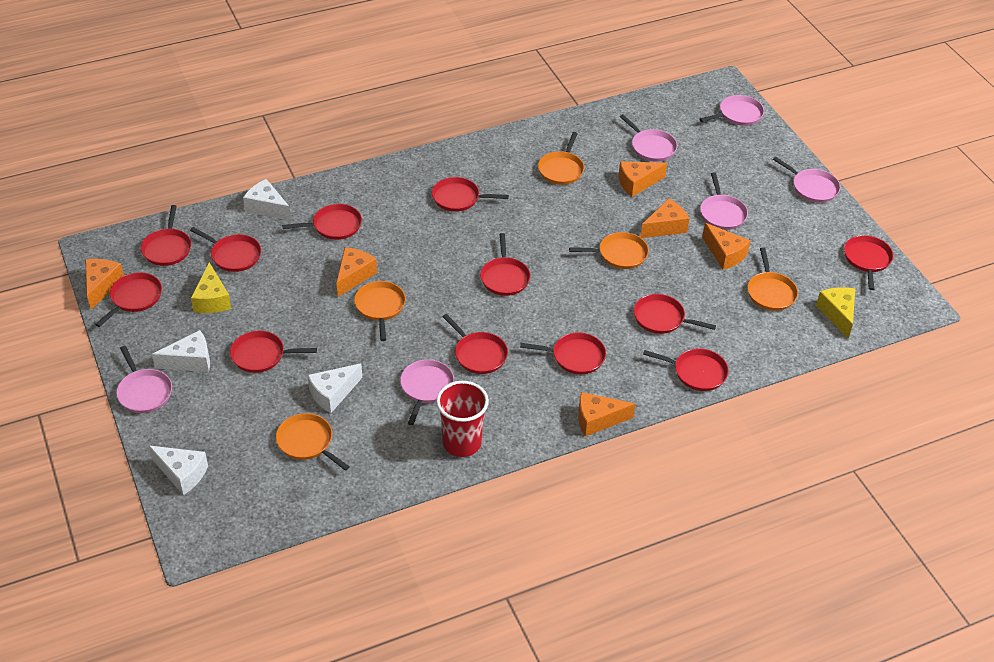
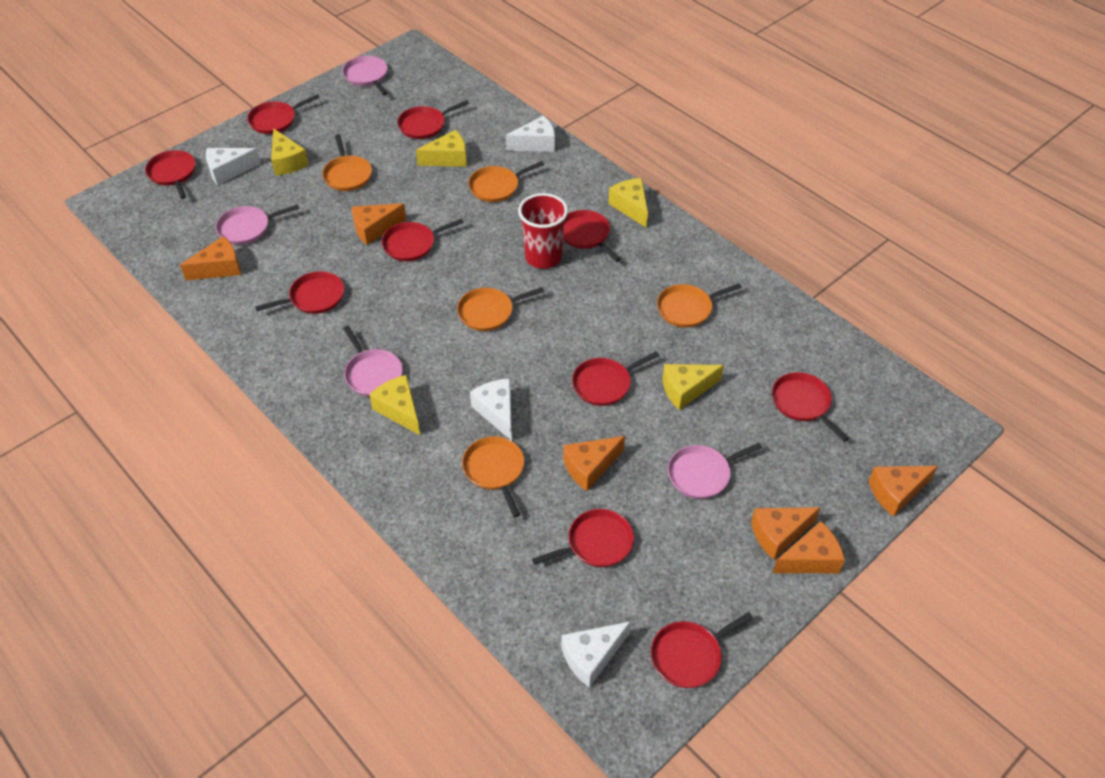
pink pan: [116,346,172,413] [400,359,454,425] [620,114,677,162] [700,95,764,126] [700,172,748,230] [773,157,841,203] = 6 -> [215,204,299,245] [342,56,387,95] [343,326,403,397] [668,443,762,499] = 4
red pan: [95,272,162,327] [141,205,191,266] [190,227,261,272] [230,331,317,373] [282,204,362,240] [432,177,509,212] [442,314,508,374] [480,233,530,296] [520,332,606,374] [634,294,716,334] [643,348,729,391] [844,235,894,290] = 12 -> [145,150,195,199] [247,94,320,134] [255,271,344,314] [382,219,464,261] [397,100,469,139] [532,509,634,567] [563,210,620,262] [572,352,659,406] [651,612,753,688] [772,372,849,442] = 10
yellow cheese: [191,262,231,313] [816,287,855,339] = 2 -> [271,129,309,176] [369,375,420,435] [416,130,467,167] [608,178,648,228] [662,364,724,410] = 5

